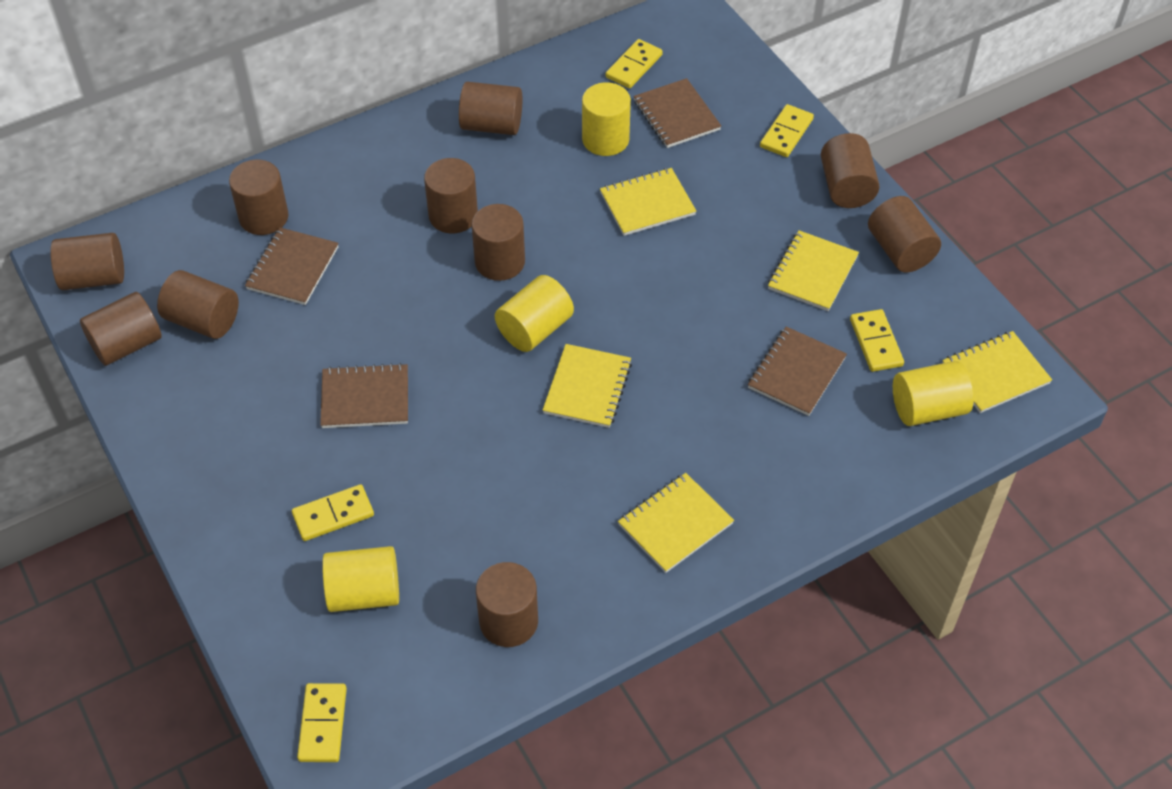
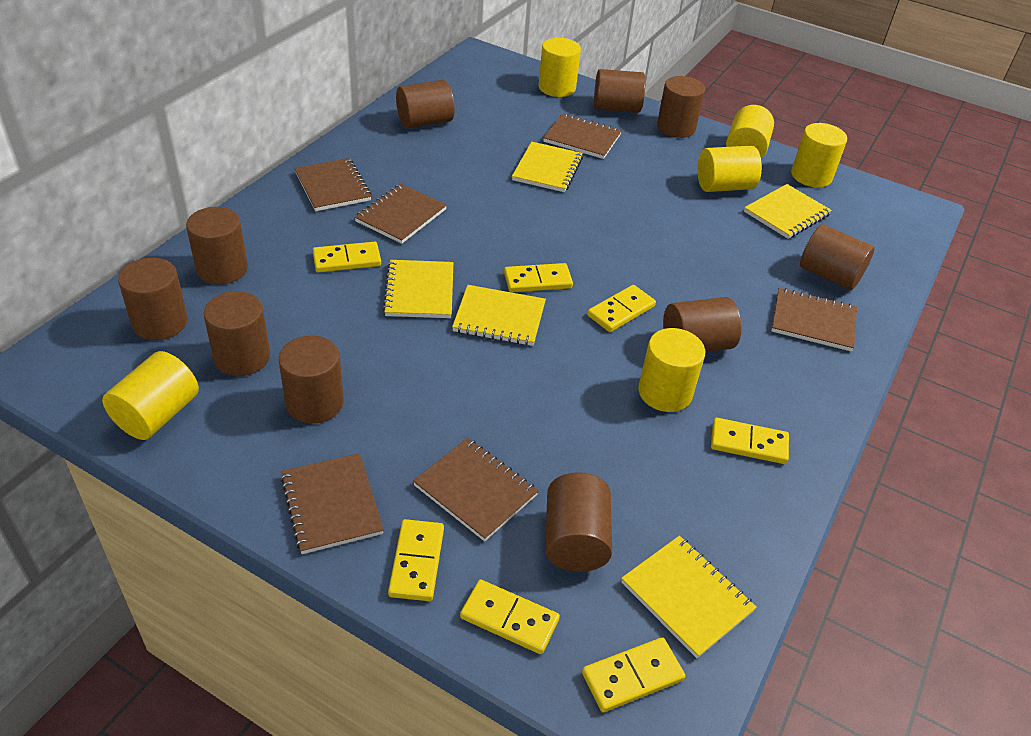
brown notebook: [245,227,339,305] [320,363,408,428] [633,78,721,148] [748,327,847,416] = 4 -> [280,453,384,554] [294,158,372,211] [354,184,447,244] [413,438,539,542] [543,114,622,159] [771,288,857,352] = 6
yellow cylinder: [322,546,399,612] [495,275,574,352] [582,82,631,156] [893,361,974,426] = 4 -> [102,351,199,440] [539,38,581,97] [638,328,705,412] [697,146,762,192] [726,105,774,159] [791,123,847,188] = 6
yellow domino: [292,484,374,541] [297,683,347,762] [606,39,663,88] [760,104,814,157] [850,309,904,372] = 5 -> [313,242,381,272] [388,519,444,601] [460,579,560,654] [504,263,573,292] [582,637,685,712] [587,285,656,332] [711,418,789,464] = 7

